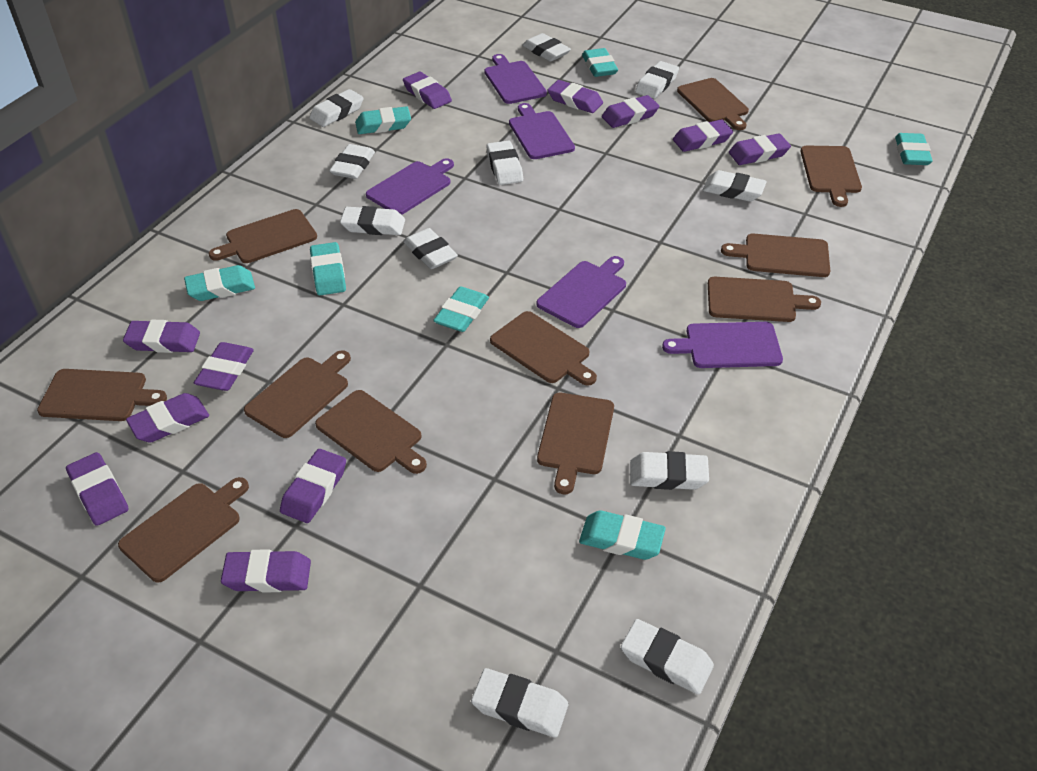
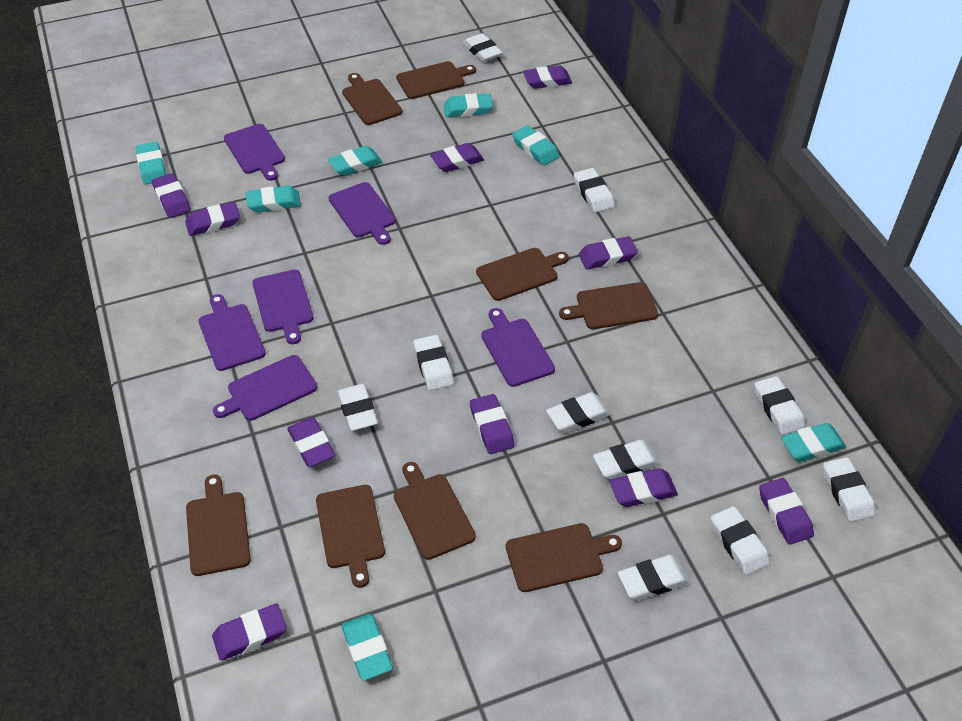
brown cutting board: [37,369,167,421] [118,477,249,583] [209,209,317,263] [244,350,351,438] [315,390,427,474] [490,311,597,386] [537,393,614,494] [677,78,749,130] [708,277,821,322] [721,234,830,277] [800,146,862,207] = 11 -> [186,475,251,576] [316,485,385,588] [342,73,403,125] [394,462,476,560] [396,61,476,99] [476,248,569,301] [506,523,622,592] [559,282,658,329] = 8
purple cutting board: [366,158,454,215] [484,54,547,104] [509,103,575,159] [536,256,626,328] [662,322,783,368] = 5 -> [198,294,266,371] [213,355,317,421] [224,124,285,181] [252,270,314,344] [329,182,396,245] [481,308,555,387] = 6
purple eraser: [66,452,129,526] [123,320,200,353] [126,393,209,443] [194,342,254,391] [221,549,311,592] [280,449,346,523] [403,72,452,109] [548,80,603,113] [602,95,659,128] [673,120,733,152] [729,133,791,165] = 11 -> [152,173,191,218] [185,202,240,236] [212,603,286,661] [287,417,335,467] [430,143,484,172] [470,394,515,454] [523,66,572,89] [579,236,638,270] [610,468,678,507] [759,478,814,545] = 10
white eraser: [309,89,364,127] [329,144,375,179] [340,206,405,235] [403,228,458,269] [471,668,568,738] [487,140,523,185] [522,33,571,62] [621,619,714,695] [630,451,709,490] [635,61,679,99] [703,170,767,202] = 11 -> [337,384,378,431] [413,335,454,391] [463,33,503,62] [546,392,611,433] [574,168,615,212] [593,440,660,480] [618,555,690,600] [711,506,770,575] [755,376,805,435] [823,457,875,522] = 10

